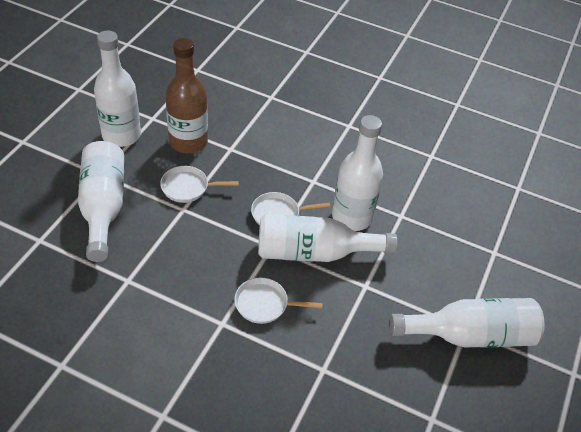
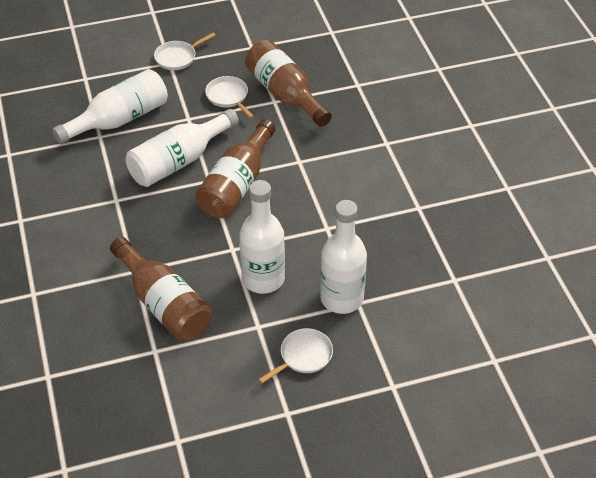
brown bottle: [165,38,208,153] = 1 -> [110,237,212,341] [196,119,276,218] [245,40,332,127] = 3
white bottle: [78,141,124,262] [94,31,141,147] [258,214,398,262] [332,115,383,231] [389,298,545,348] = 5 -> [52,69,168,144] [126,109,239,187] [239,180,285,294] [320,200,367,314] = 4

